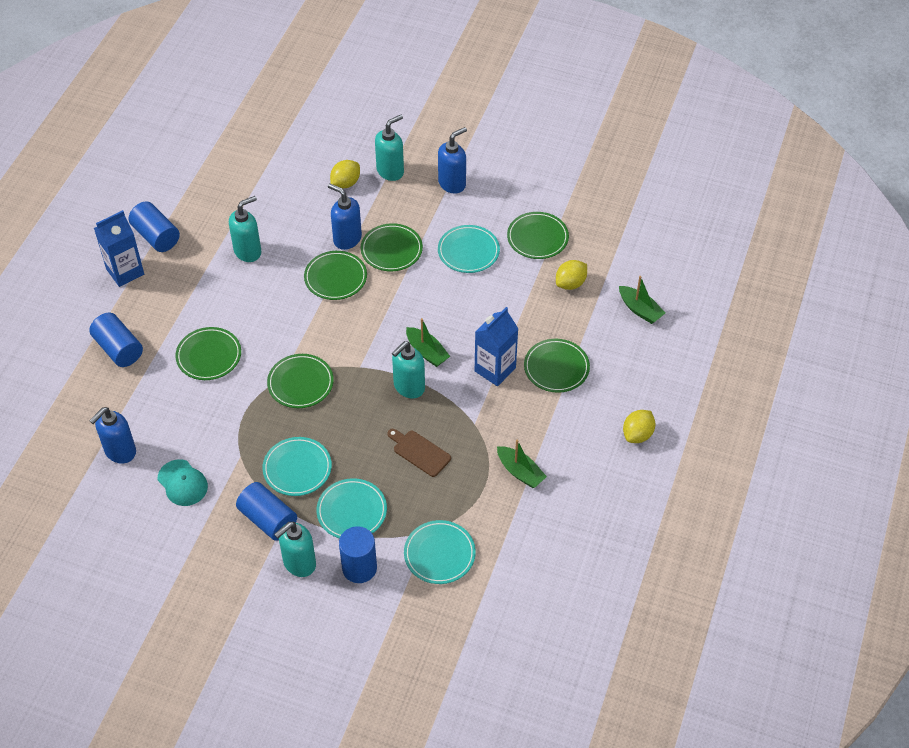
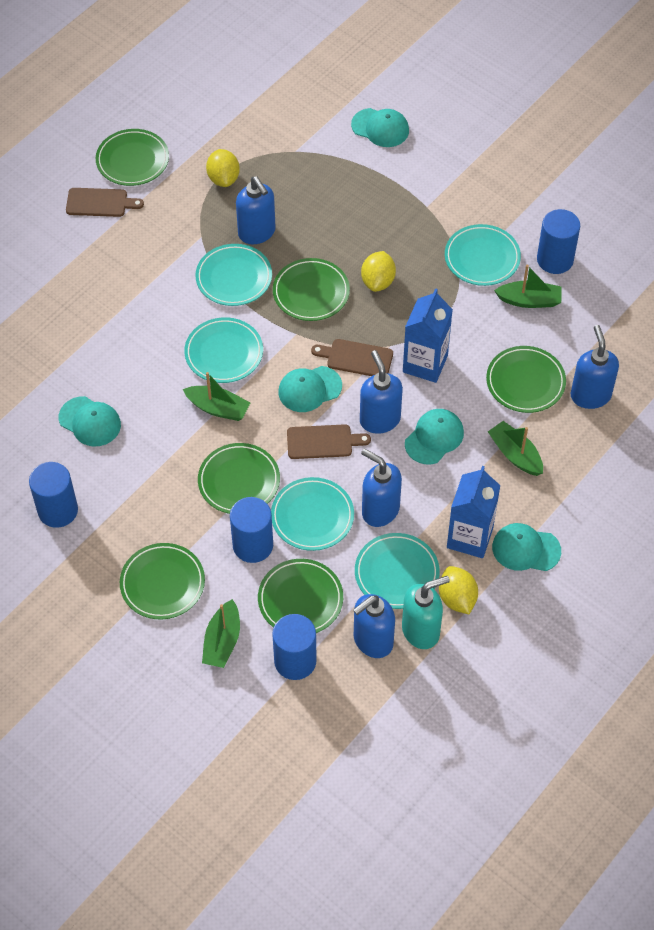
blue soap dispenser: [89,407,136,463] [328,183,362,250] [438,127,467,194] = 3 -> [236,176,276,244] [353,594,395,658] [360,350,403,434] [361,449,402,527] [570,325,619,409] = 5
brown cutting board: [387,429,451,477] = 1 -> [66,188,144,217] [287,424,371,459] [311,339,393,376] = 3
green boat: [406,318,450,367] [497,440,547,488] [619,276,665,324] = 3 -> [183,372,251,421] [202,599,240,668] [488,421,543,476] [494,264,561,308] = 4
turquoise cap: [158,459,208,506] = 1 -> [59,396,121,447] [278,366,342,412] [351,108,409,147] [405,409,464,464] [492,523,561,571] = 5
turquoise plate: [262,437,332,496] [317,478,387,539] [404,520,476,584] [438,225,500,273] = 4 -> [184,317,263,383] [196,244,272,306] [271,477,354,551] [355,533,440,609] [445,224,521,286] = 5
turquoise soap dispenser: [229,196,261,262] [274,522,316,577] [375,115,404,181] [392,341,425,399] = 4 -> [402,576,450,649] = 1

